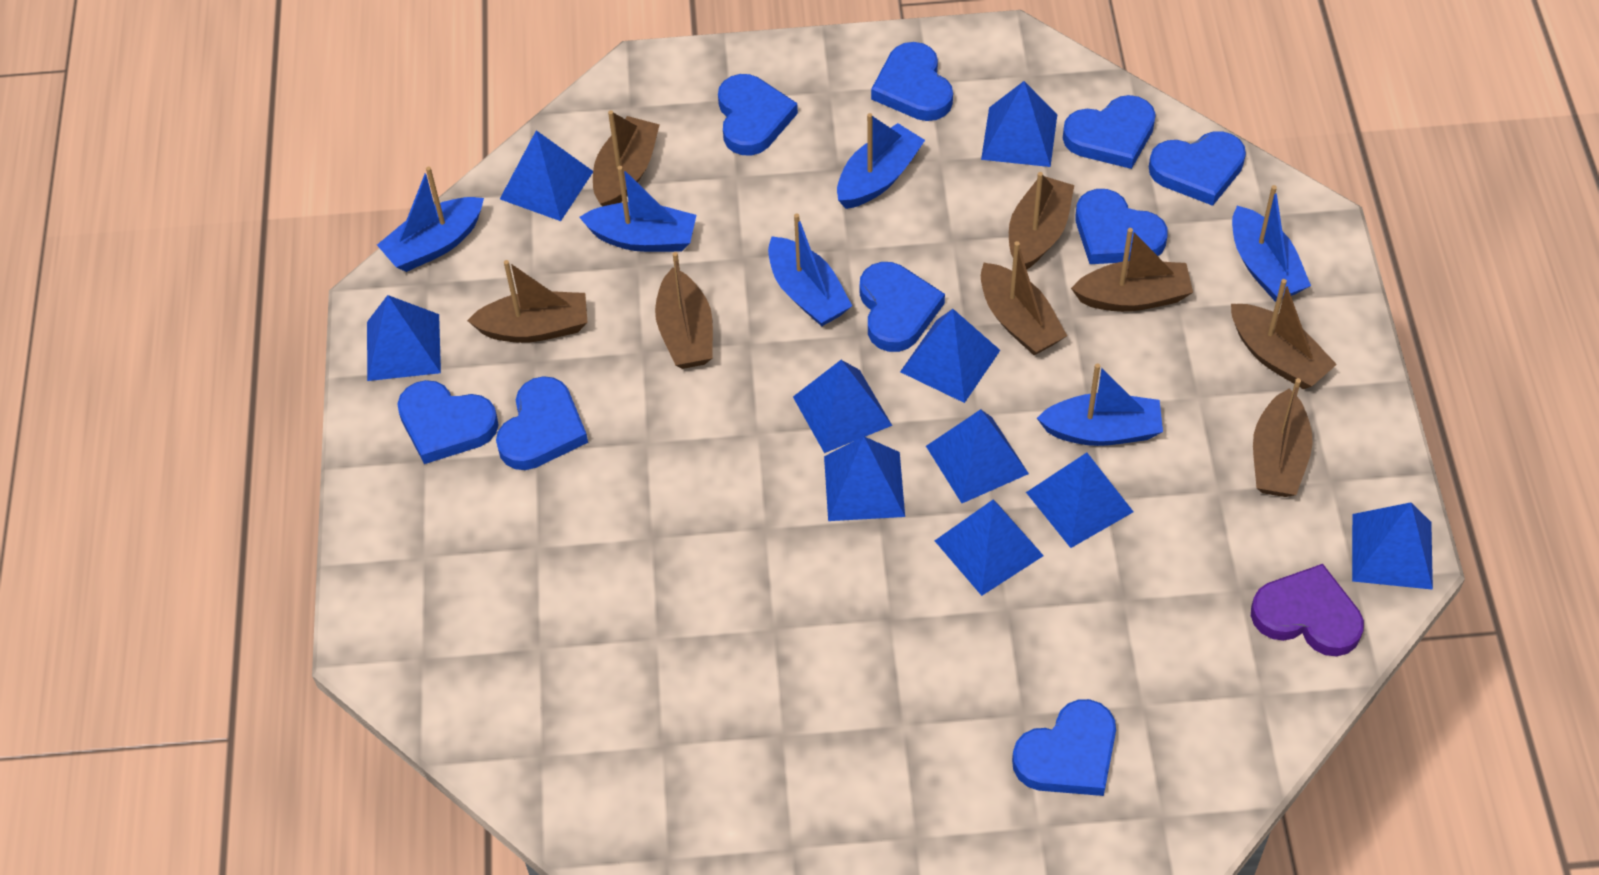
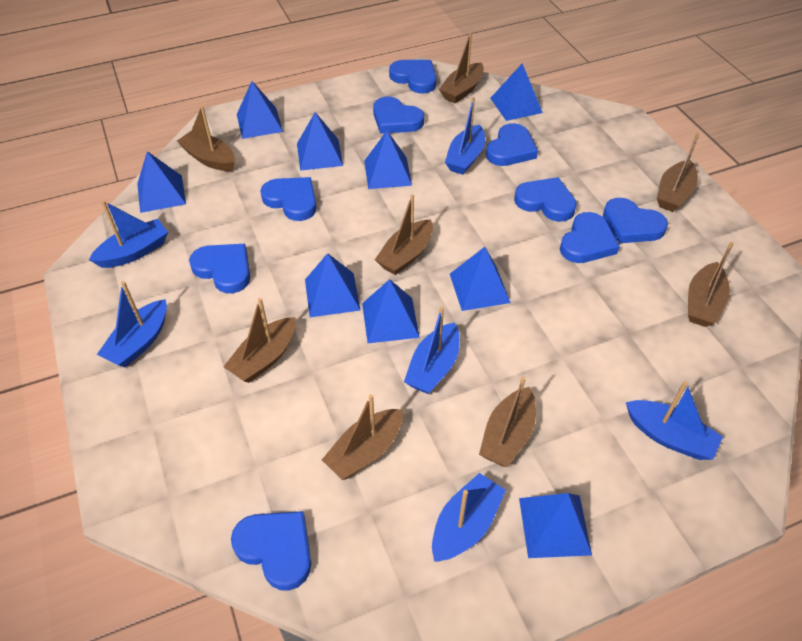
blue pyramid: [367,295,441,381] [500,130,593,221] [793,360,892,453] [824,436,905,521] [900,309,1000,403] [926,409,1029,503] [935,500,1044,596] [981,81,1057,167] [1026,453,1134,548] [1352,502,1433,590] = 10 -> [137,151,186,213] [237,81,283,139] [297,112,343,171] [305,253,360,317] [362,279,420,343] [364,131,412,189] [450,247,511,311] [490,63,543,121] [519,493,592,558] = 9
purple heart: [1251,564,1364,656] = 1 -> none = 0

